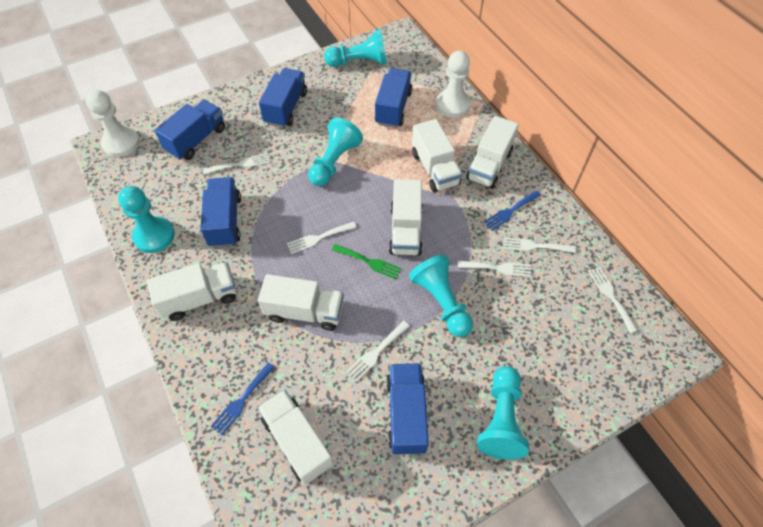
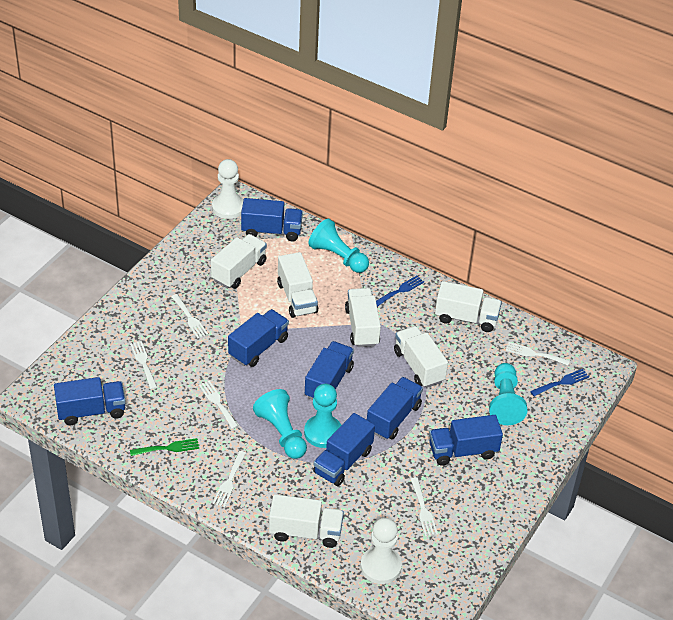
blue truck: [155,100,225,160] [201,177,241,248] [259,68,307,128] [375,68,413,128] [386,363,429,455] = 5 -> [54,377,126,425] [228,309,289,367] [241,198,303,241] [305,341,354,400] [313,413,375,486] [367,377,423,440] [429,415,503,466] = 7
turquoise pawn: [118,186,175,253] [308,118,363,186] [324,29,387,67] [409,255,473,337] [477,366,529,460] = 5 -> [253,389,307,459] [304,384,341,448] [308,219,369,273] [489,363,527,425] = 4

